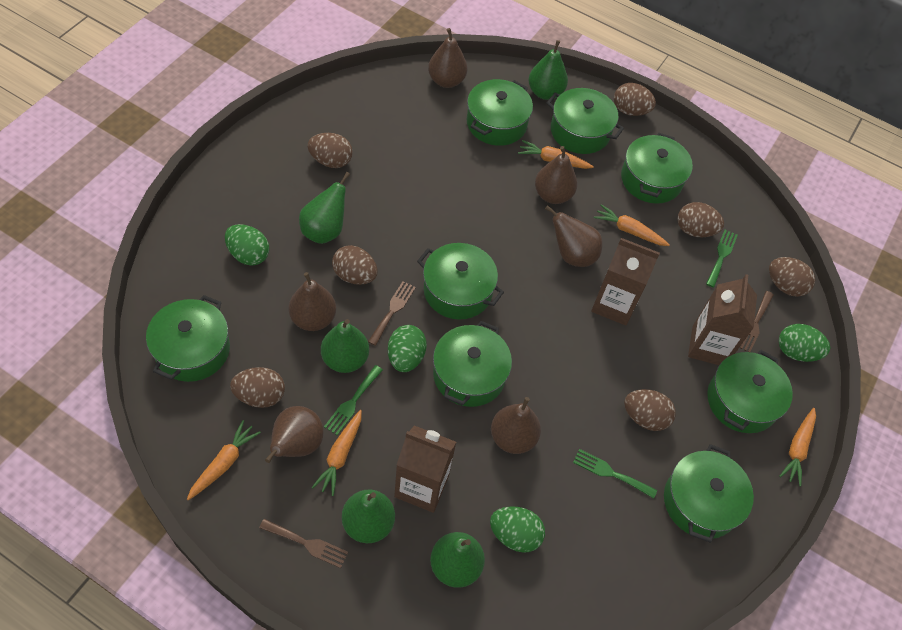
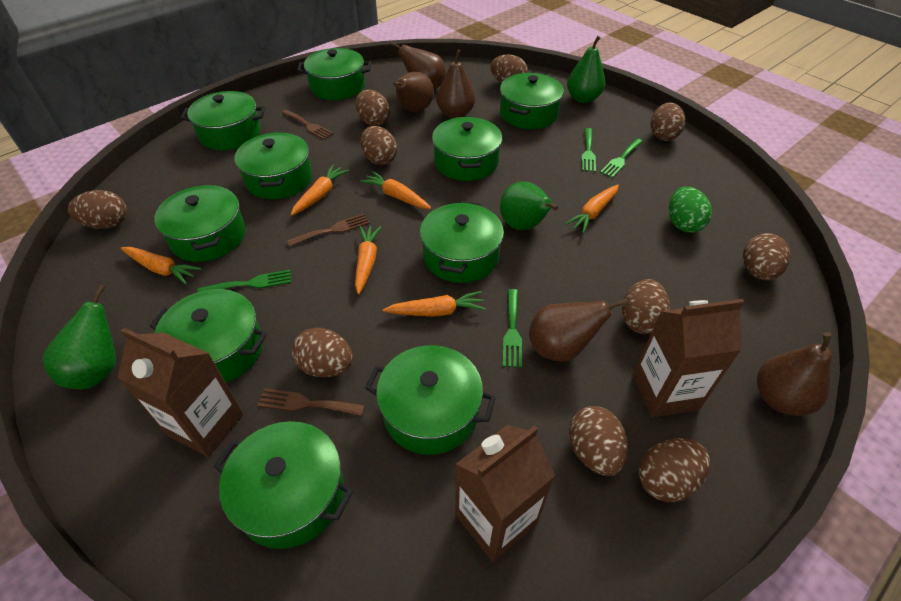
brown egg: [230,367,285,408] [307,133,353,168] [332,245,378,285] [614,83,656,116] [624,389,676,431] [677,202,724,237] [769,257,815,297] = 7 -> [68,190,127,229] [292,328,353,377] [355,90,390,126] [361,126,397,165] [490,54,528,83] [569,406,628,476] [622,279,670,334] [639,438,710,502] [651,102,685,141] [743,233,791,281] = 10
brown pear: [265,406,324,463] [289,272,336,331] [428,28,468,88] [491,397,541,454] [535,146,577,204] [545,205,602,267] = 6 -> [389,41,446,90] [393,71,434,112] [437,50,475,119] [529,299,628,362] [757,332,832,416] = 5
green egg: [225,224,269,266] [388,325,427,372] [490,506,545,553] [779,324,830,362] = 4 -> [669,187,712,233] = 1
green fork: [324,365,383,435] [573,449,657,499] [706,230,738,288] = 3 -> [198,270,291,292] [503,289,522,368] [582,128,596,172] [600,138,643,178] = 4
green pear: [299,172,350,244] [321,319,369,373] [342,489,395,543] [430,532,485,588] [528,40,568,100] = 5 -> [42,285,116,389] [500,182,558,230] [567,36,605,103] = 3
green pot: [146,295,230,382] [417,243,504,320] [433,321,512,407] [467,79,533,146] [547,88,624,154] [621,133,693,204] [664,444,754,543] [707,350,793,433] = 8 -> [150,289,267,383] [154,184,246,262] [180,91,265,150] [214,421,353,549] [235,132,312,199] [297,48,371,100] [365,345,496,455] [420,201,504,283] [432,117,502,181] [500,73,564,129] = 10
orange carrot: [187,420,261,500] [312,410,362,496] [518,140,594,169] [594,204,670,246] [779,408,816,487] = 5 -> [120,247,202,285] [290,165,349,216] [355,226,381,294] [360,171,431,209] [383,291,486,317] [565,185,619,233] = 6

